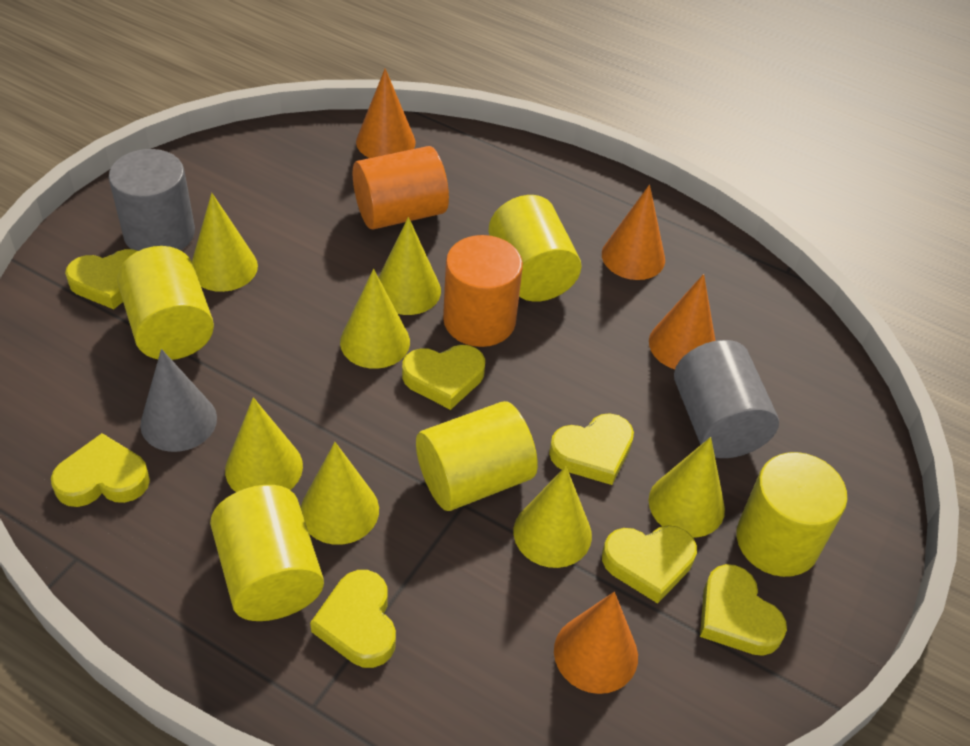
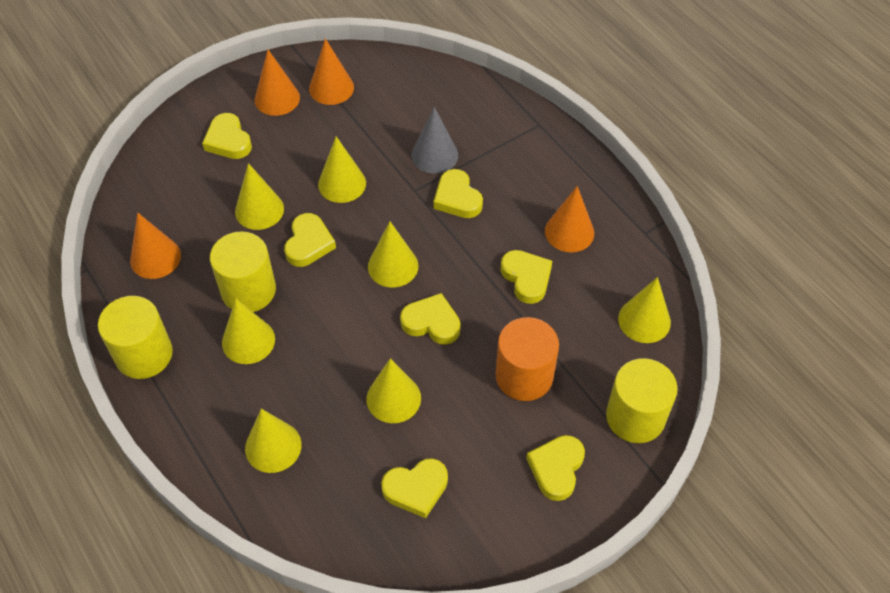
grey cylinder: [109,149,195,251] [674,340,779,458] = 2 -> none = 0
orange cylinder: [353,146,449,230] [443,235,523,347] = 2 -> [496,317,559,401] = 1
yellow cylinder: [117,246,214,360] [210,485,324,621] [416,401,538,511] [488,195,581,302] [737,452,847,577] = 5 -> [98,296,173,379] [210,231,276,312] [606,358,678,443] = 3

